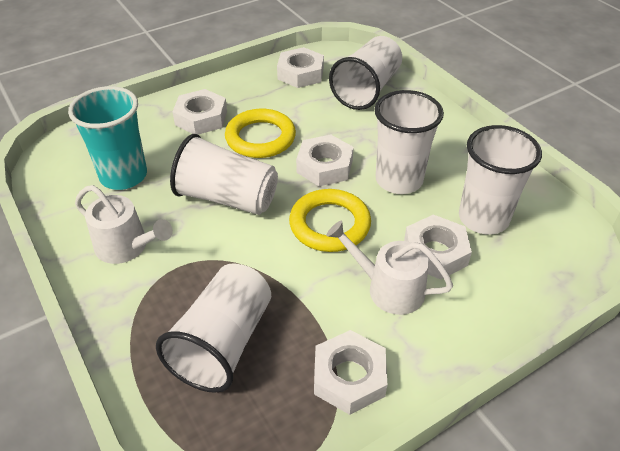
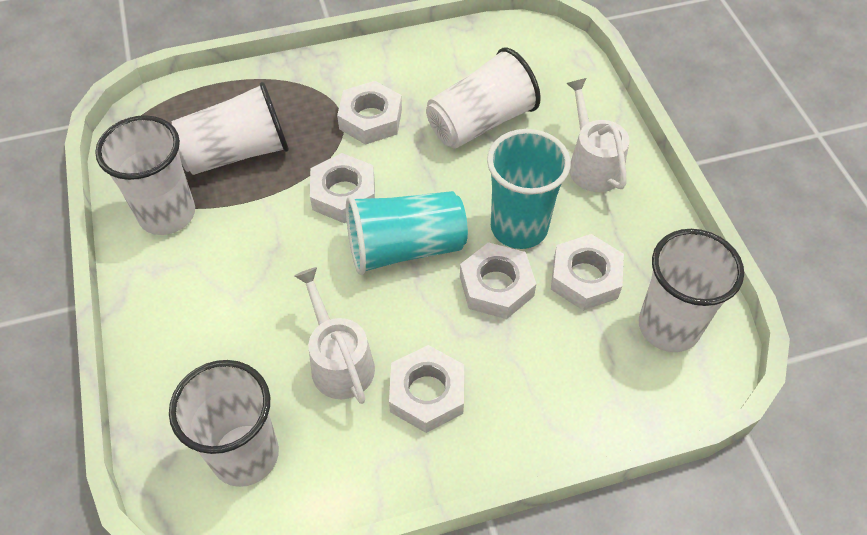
turquoise cup: [68,86,147,190] = 1 -> [346,191,468,275] [487,129,571,249] = 2
yellow ring: [225,109,296,158] [289,189,371,252] = 2 -> none = 0

